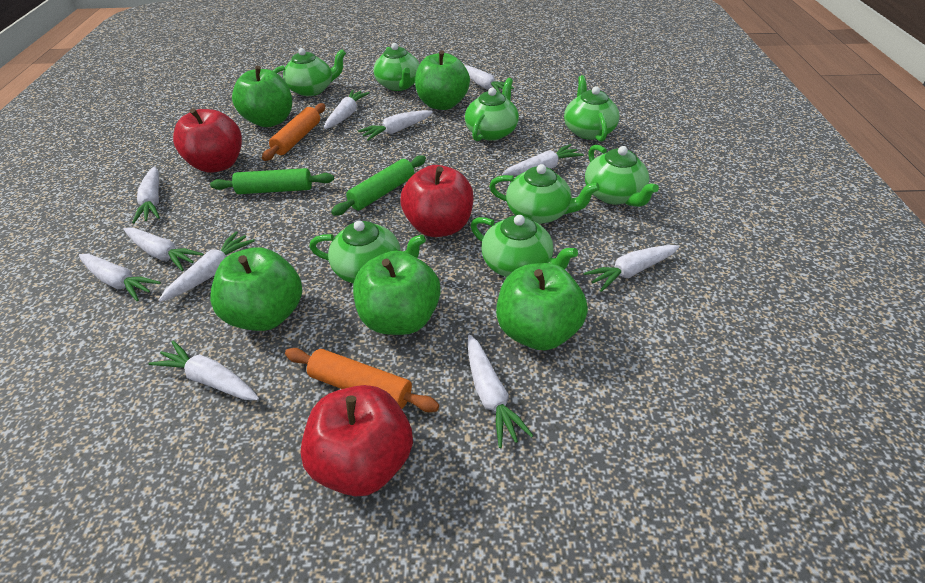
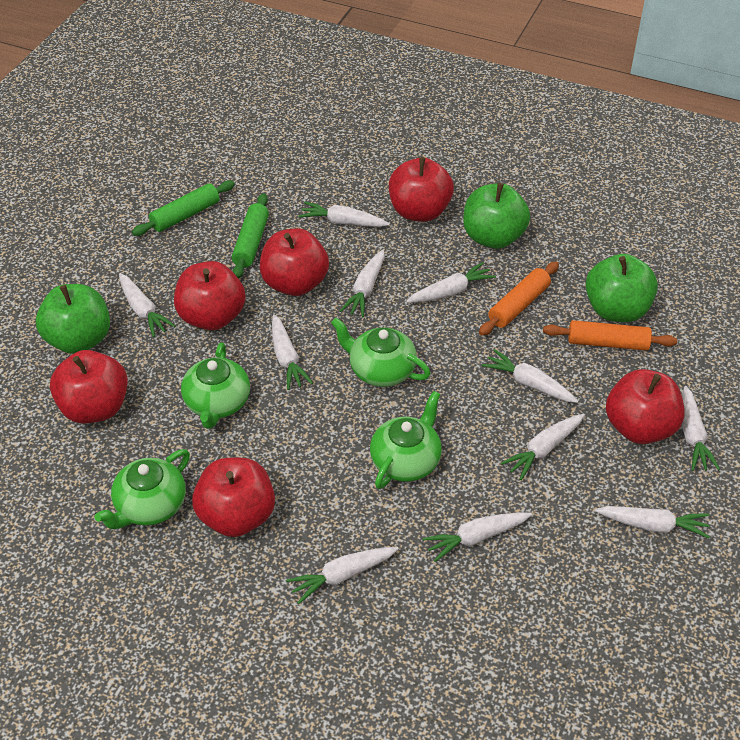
green apple: [210,248,302,331] [232,66,292,127] [353,251,441,335] [415,50,470,110] [496,263,588,350] = 5 -> [36,284,110,354] [463,183,530,249] [586,254,658,322] = 3
green teapot: [272,48,346,96] [310,220,426,283] [373,43,420,91] [465,78,519,141] [471,215,578,277] [489,164,600,224] [564,75,619,142] [585,145,659,207] = 8 -> [95,449,190,529] [181,342,250,429] [331,318,431,387] [370,391,442,489] = 4
red apple: [173,108,242,173] [300,385,413,496] [400,165,474,237] = 3 -> [50,350,128,424] [174,261,246,330] [192,458,275,537] [260,228,329,296] [389,157,454,222] [606,369,685,444] = 6

